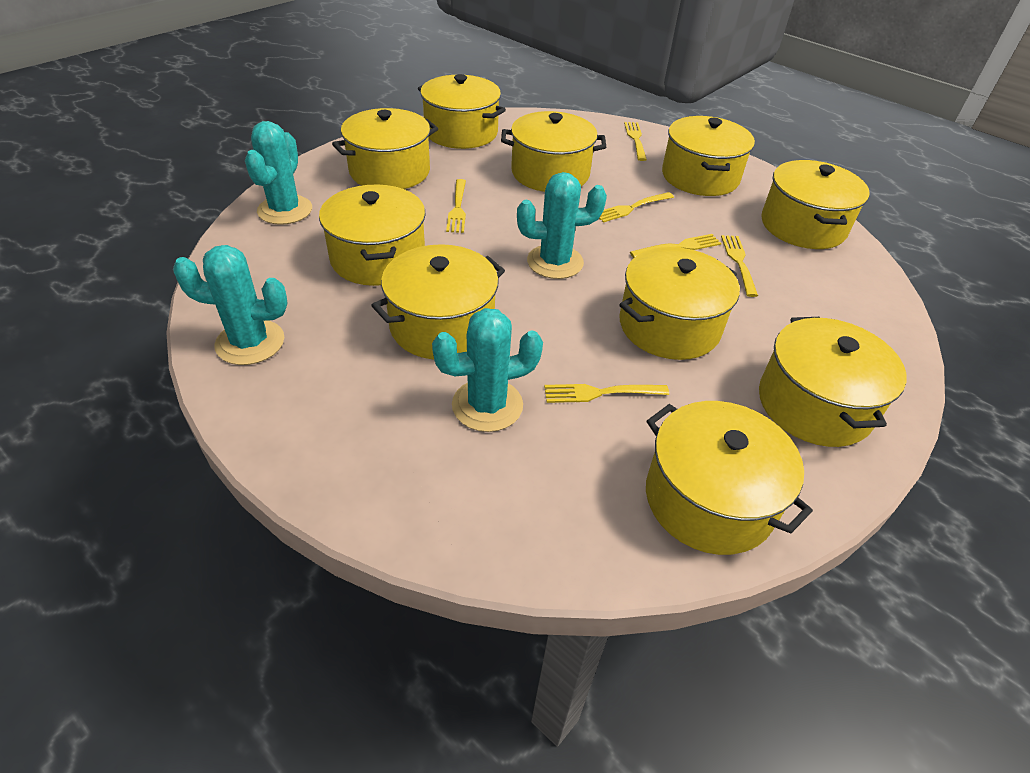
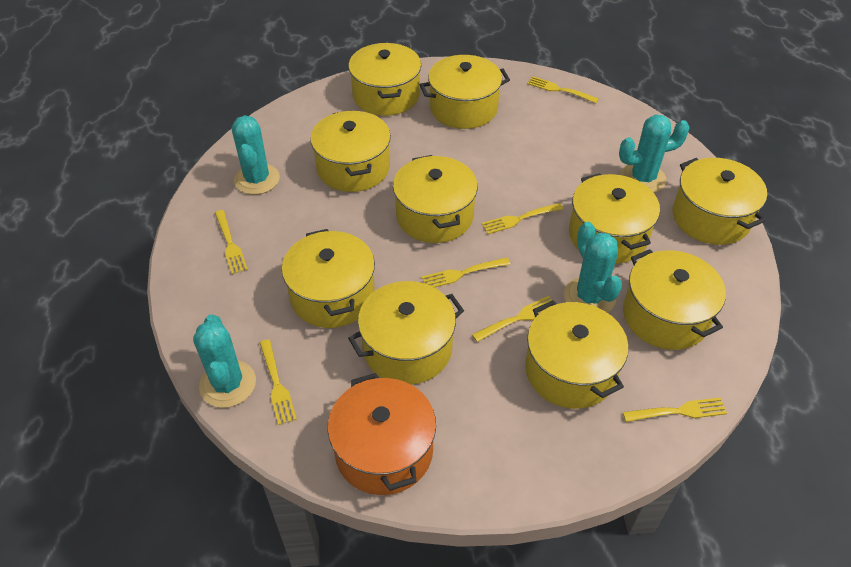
orange pot: none = 0 -> [328,373,436,495] = 1
yellow fork: [446,179,466,233] [544,384,669,403] [599,192,674,223] [624,122,647,161] [630,234,722,258] [721,235,758,297] = 6 -> [215,210,248,274] [260,339,297,425] [422,257,510,288] [472,296,552,342] [482,203,563,234] [527,76,599,103] [623,398,727,422] = 7

